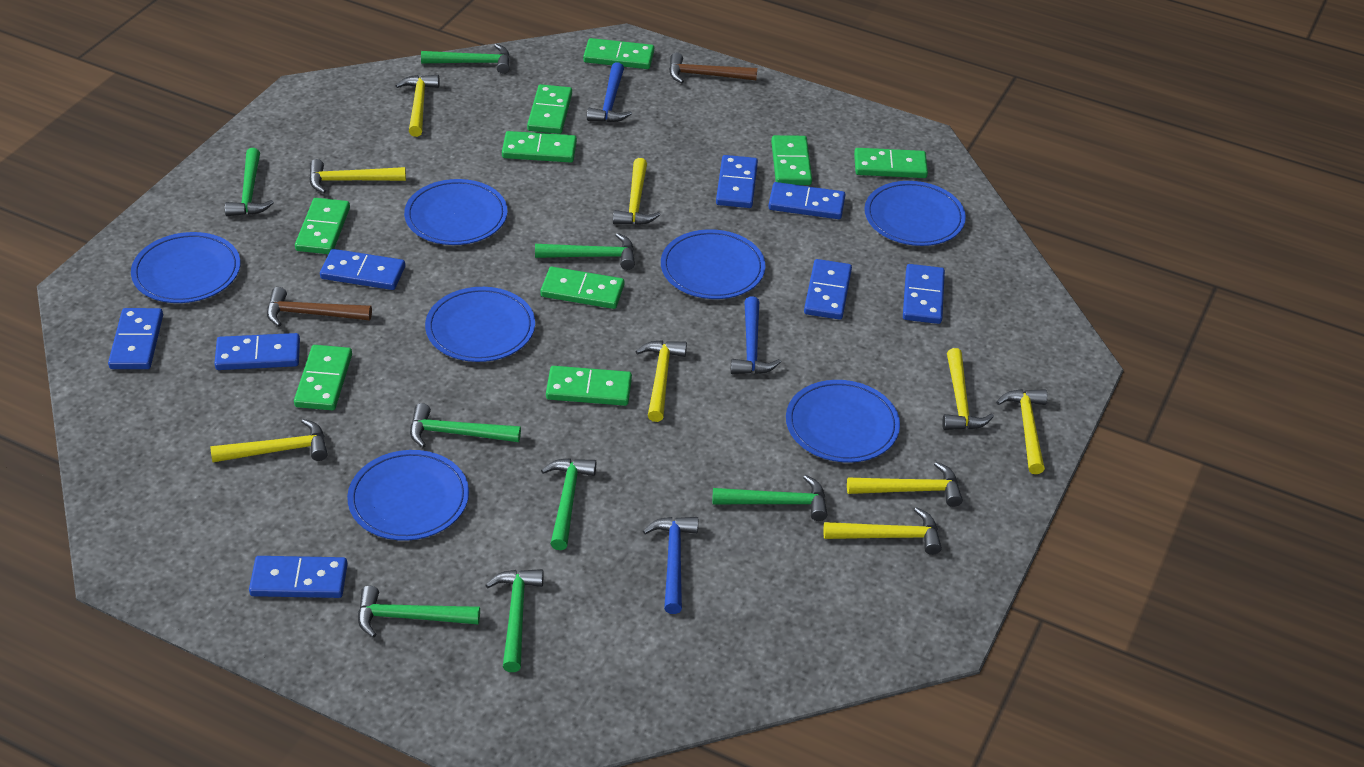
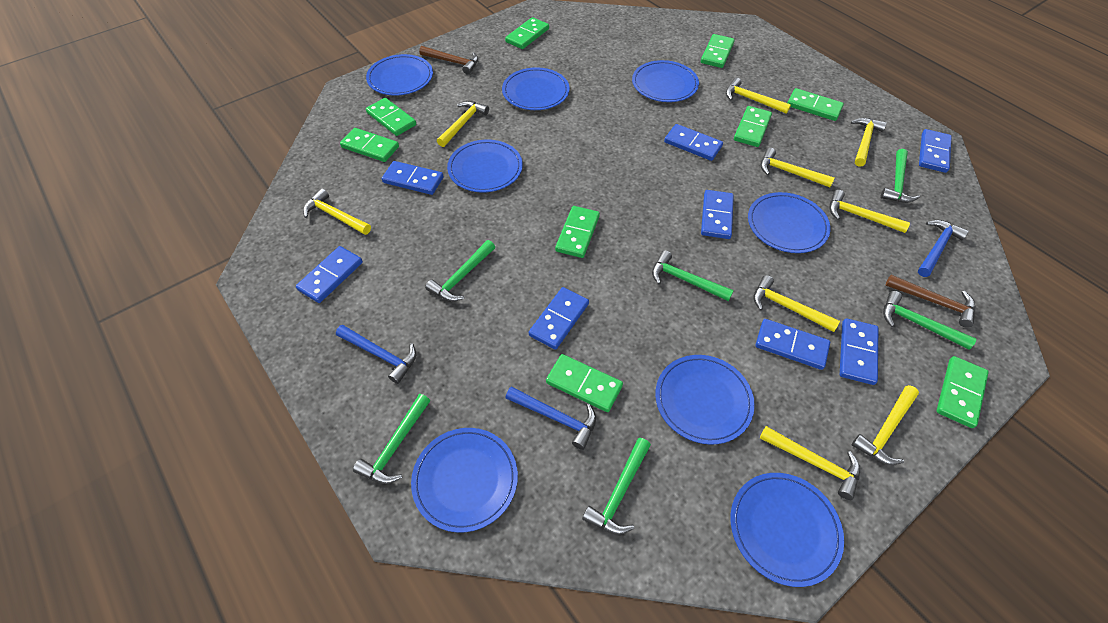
blue plate: [131,232,240,303] [347,450,469,541] [404,179,508,245] [425,287,535,362] [661,229,766,299] [786,380,900,463] [865,181,966,246] = 7 -> [366,54,433,96] [411,428,518,533] [447,140,523,193] [502,67,570,110] [632,60,699,102] [655,355,755,445] [730,473,844,587] [748,192,831,253] = 8
green hammer: [225,148,274,216] [358,586,480,638] [410,403,521,448] [421,44,510,74] [485,569,544,672] [535,233,635,270] [541,458,596,550] [713,475,827,521] = 8 -> [353,394,431,484] [425,240,495,302] [582,438,651,535] [652,250,734,301] [880,149,920,203] [883,291,977,350] = 6

